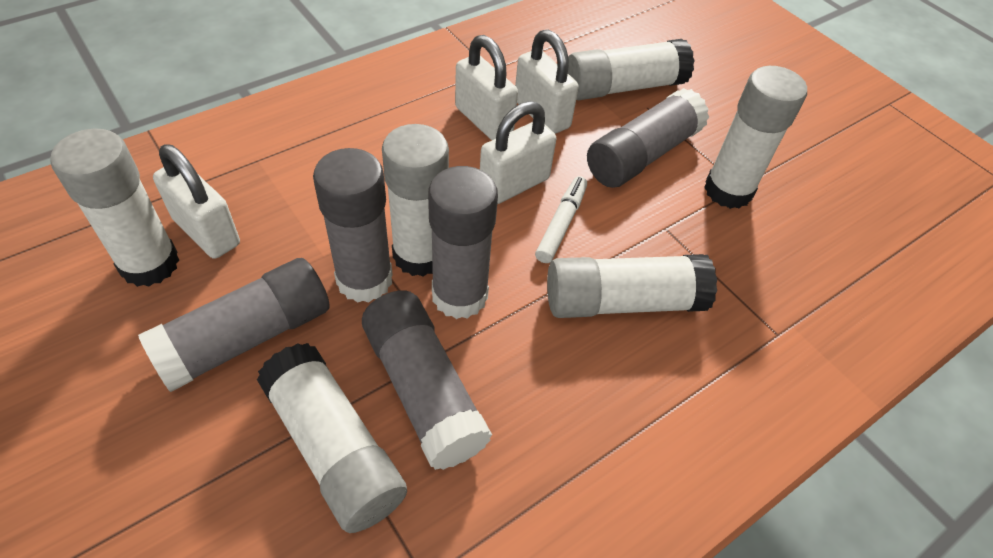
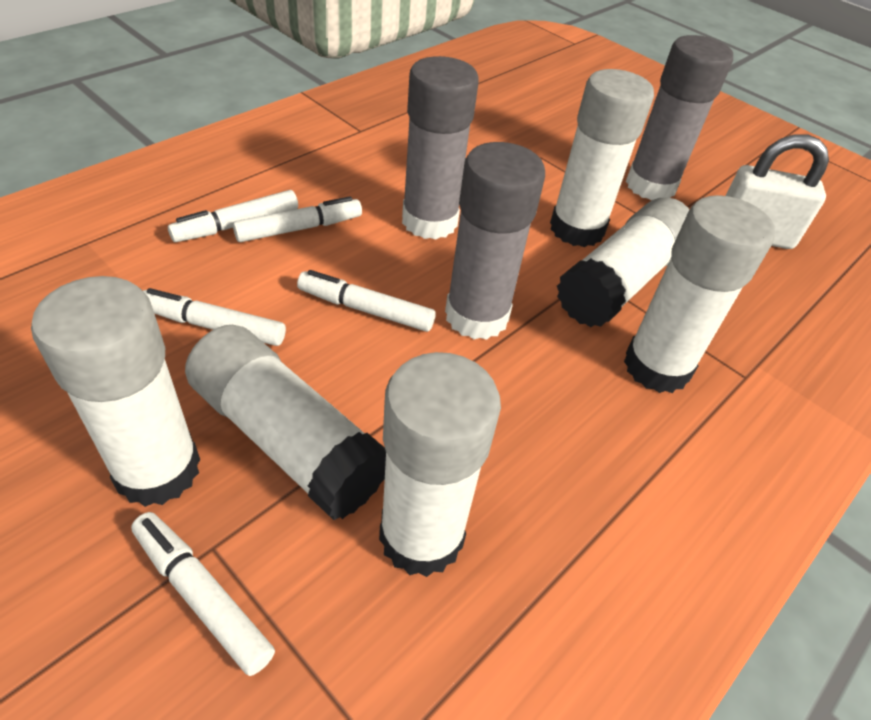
grey glue stick: [138,258,330,392] [313,148,393,303] [362,290,492,470] [428,166,498,319] [587,88,709,188] = 5 -> [402,56,479,239] [445,142,545,340] [626,35,733,200] = 3
white marker: [535,176,587,263] = 1 -> [131,512,275,676] [143,288,286,346] [168,190,298,242] [233,196,362,242] [297,270,436,332] = 5
white padlock: [153,144,240,259] [455,35,518,140] [480,101,556,204] [515,30,579,134] = 4 -> [726,134,829,249] = 1

